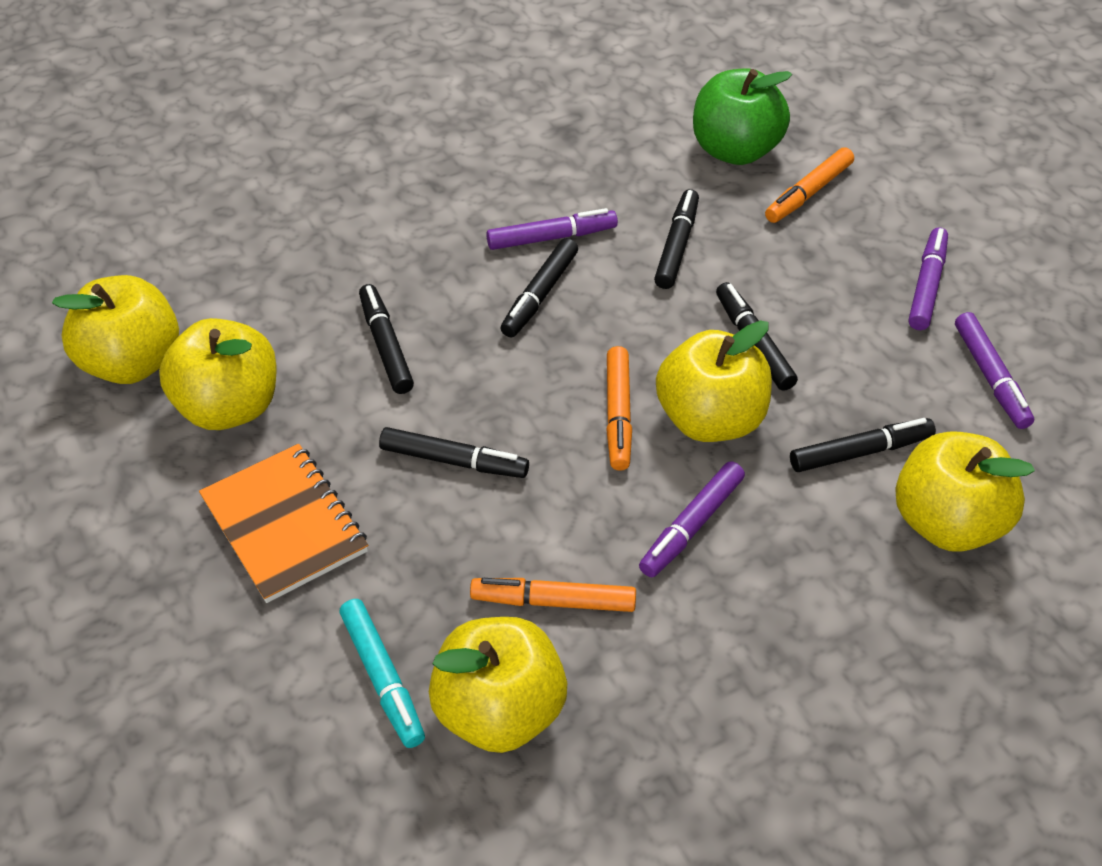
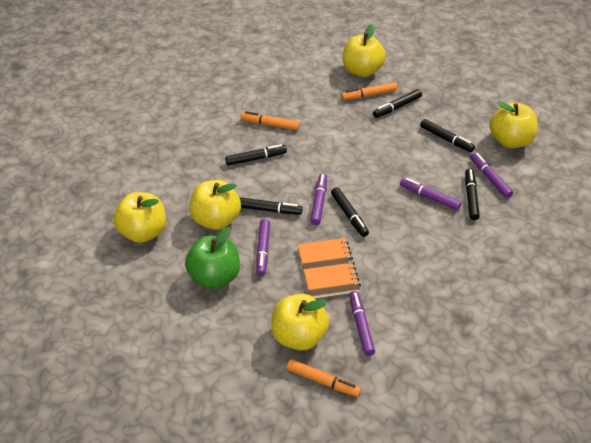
purple marker: [486,208,618,250] [639,461,745,577] [909,227,948,330] [955,312,1034,429] = 4 -> [256,219,270,276] [310,173,327,225] [349,291,375,356] [400,178,461,211] [470,152,513,198] = 5
turquoise marker: [340,599,425,748] = 1 -> none = 0

